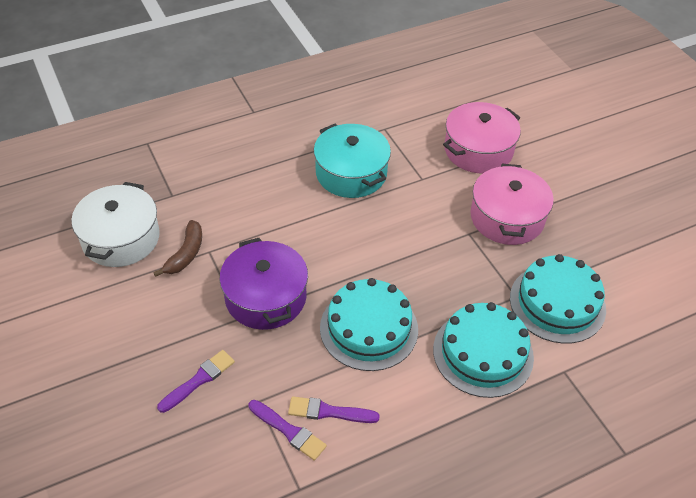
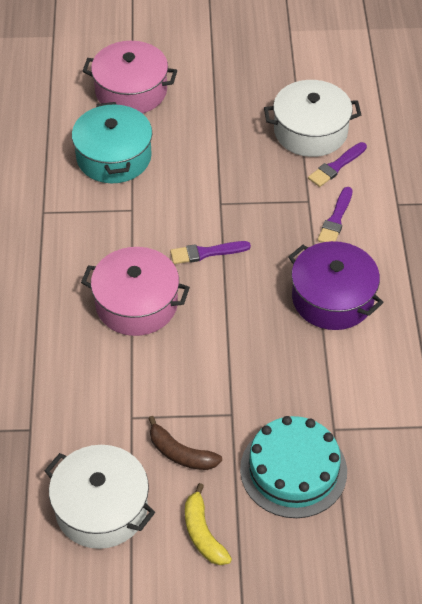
turquoise cake: [320,278,418,371] [433,302,534,398] [510,254,606,344] = 3 -> [240,416,347,518] = 1
white pot: [71,182,160,267] = 1 -> [44,445,155,549] [264,80,361,157] = 2
yellow banana: none = 0 -> [185,483,232,565] = 1

